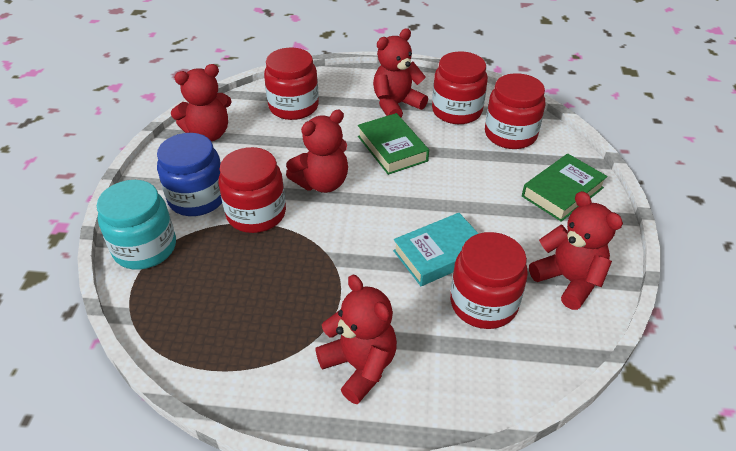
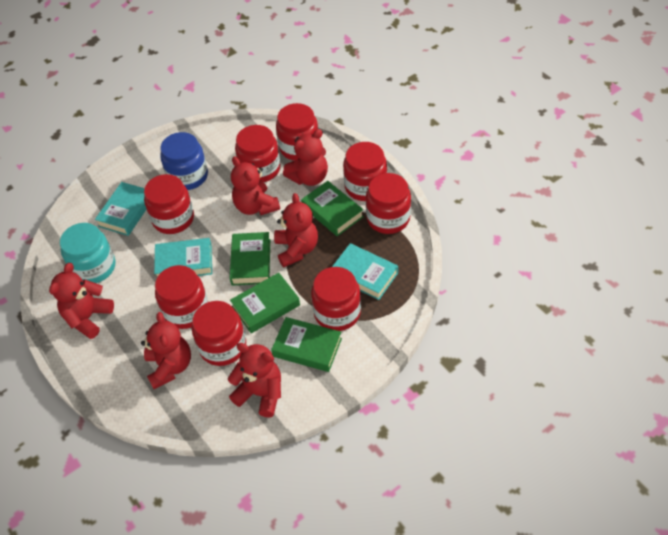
green book: [358,113,429,175] [522,154,608,222] = 2 -> [230,232,270,286] [230,273,300,333] [271,317,342,372] [301,181,364,236] = 4
red jar: [218,147,286,233] [264,47,319,120] [432,51,488,124] [450,232,528,329] [485,73,545,149] = 5 -> [144,174,194,234] [155,265,208,329] [192,301,246,366] [235,125,280,182] [276,103,318,161] [311,267,361,331] [343,142,387,201] [366,173,411,234] = 8
red teddy bear: [171,64,232,141] [286,110,348,193] [315,275,397,404] [373,28,428,118] [529,191,623,310] = 5 -> [49,263,114,339] [141,312,191,389] [228,343,281,418] [231,156,280,215] [274,193,318,267] [283,129,328,186] = 6
turquoise book: [393,213,479,286] = 1 -> [95,182,146,236] [154,238,212,277] [332,243,398,300] = 3

